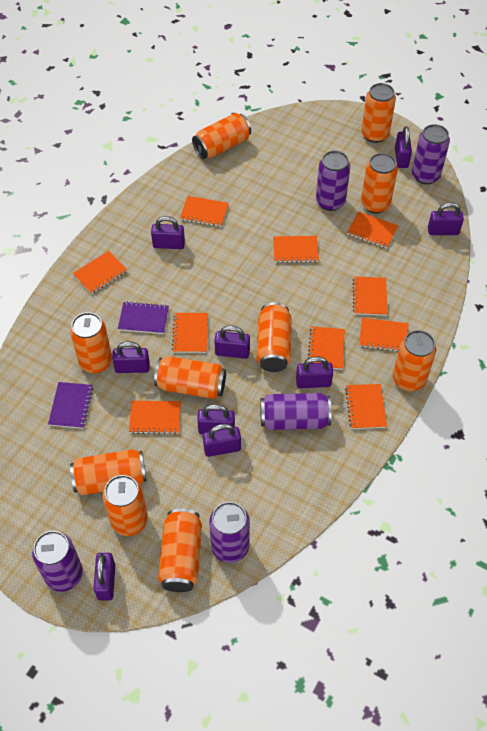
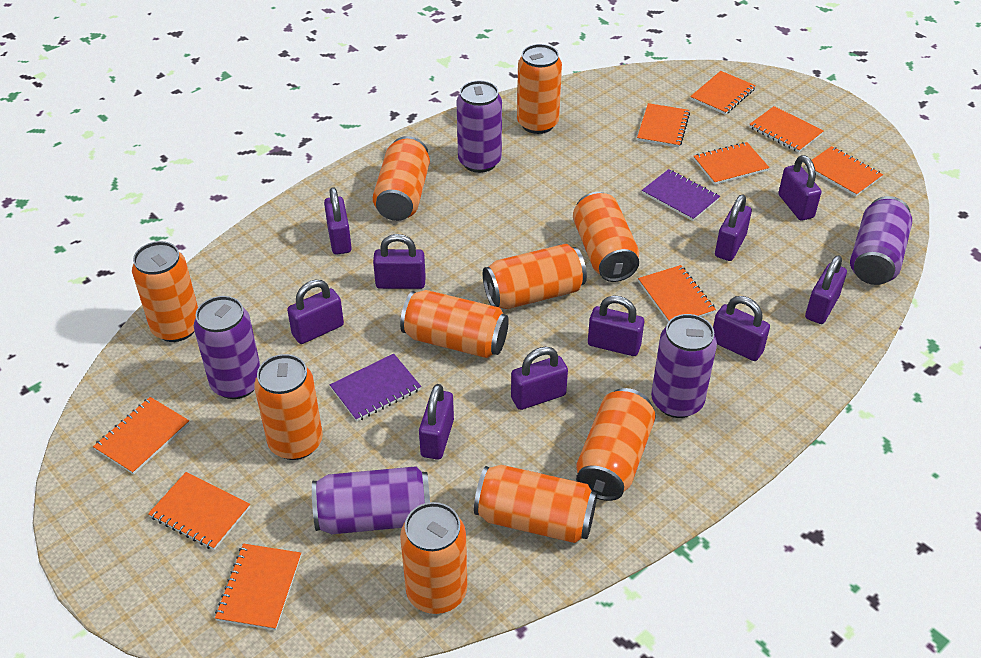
orange notebook: [72,251,128,294] [129,401,181,434] [172,313,208,353] [180,196,229,227] [273,236,319,263] [308,326,345,370] [345,384,387,429] [347,211,399,248] [353,276,387,316] [359,318,408,352] = 10 -> [93,397,190,475] [148,472,250,550] [215,544,301,630] [637,103,690,148] [638,265,716,322] [690,71,756,115] [693,142,770,185] [749,106,824,153] [805,146,883,197] = 9
purple padlock: [94,553,115,600] [112,341,150,373] [151,216,185,249] [197,404,235,434] [203,424,241,457] [214,326,250,359] [296,356,333,388] [395,126,412,168] [428,202,464,235] = 9 -> [287,280,344,344] [324,187,352,255] [373,234,426,289] [419,384,454,460] [511,347,568,410] [588,296,644,356] [713,296,770,361] [715,194,752,261] [778,155,821,221] [805,255,847,324] = 10

